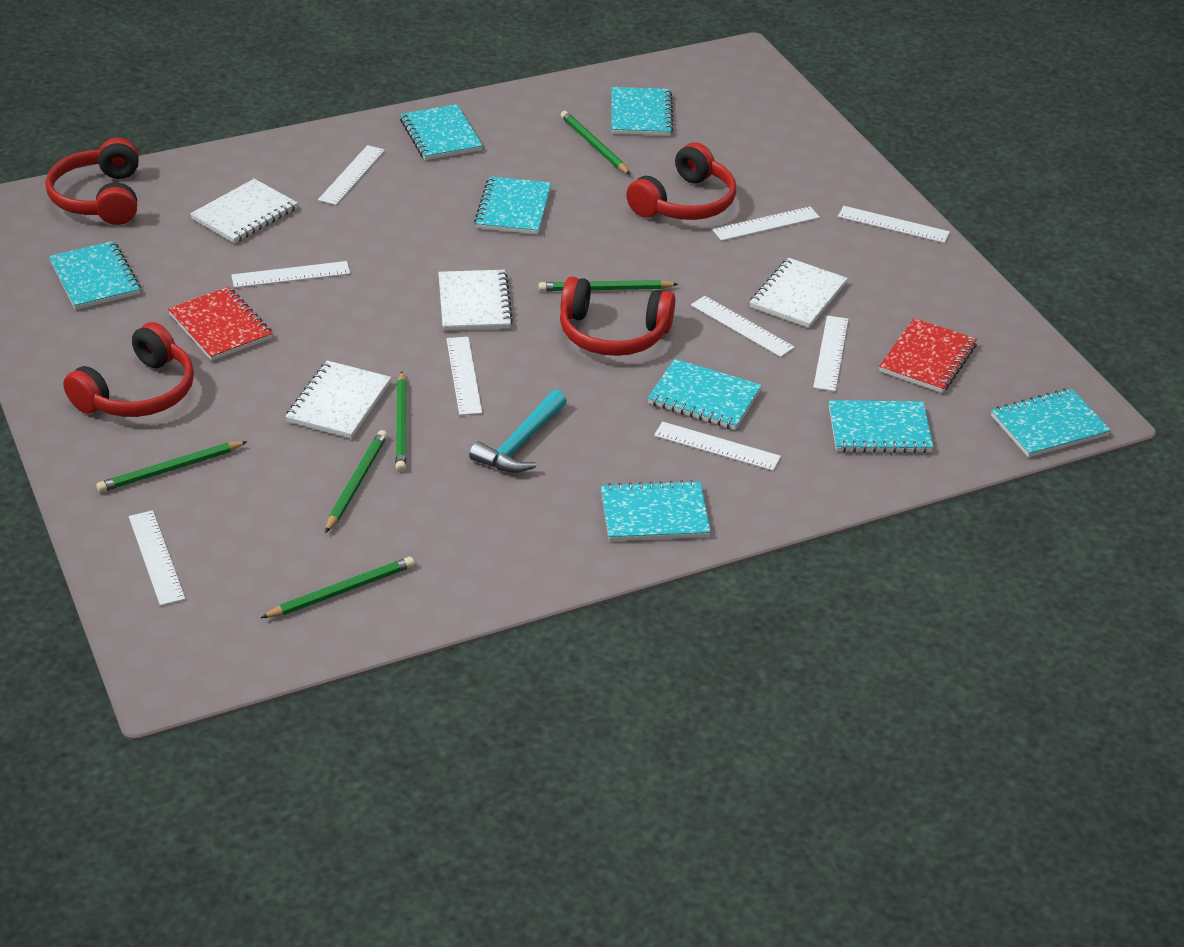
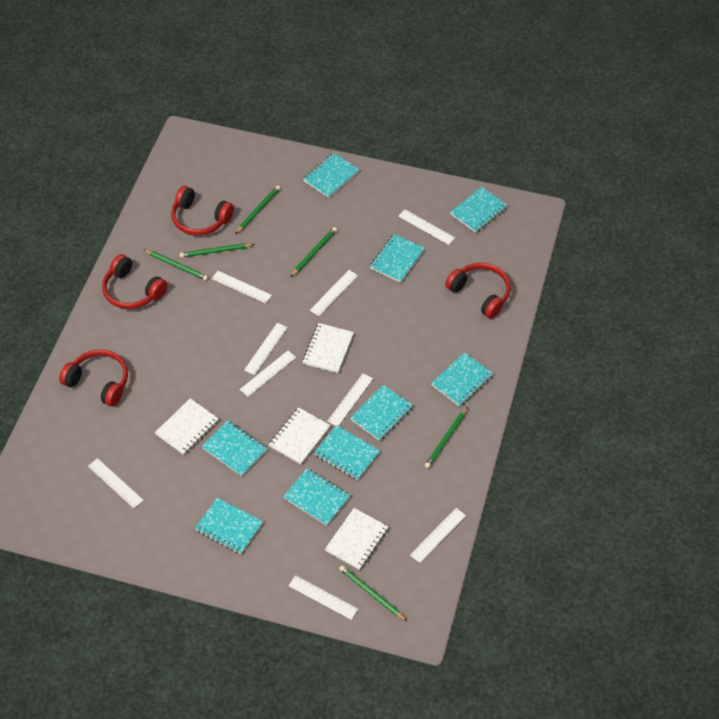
red notebook: [168,287,273,361] [879,318,977,393] = 2 -> none = 0
turquoise hammer: [469,390,567,473] = 1 -> none = 0
turquoise notebook: [49,241,141,310] [400,104,483,160] [474,176,551,235] [601,480,711,541] [611,87,674,136] [648,359,762,430] [829,400,934,453] [991,388,1111,458] = 8 -> [195,497,263,554] [202,421,267,476] [283,468,350,526] [303,153,359,198] [314,425,380,480] [350,385,413,441] [370,234,425,283] [431,352,493,407] [450,187,508,233] = 9

